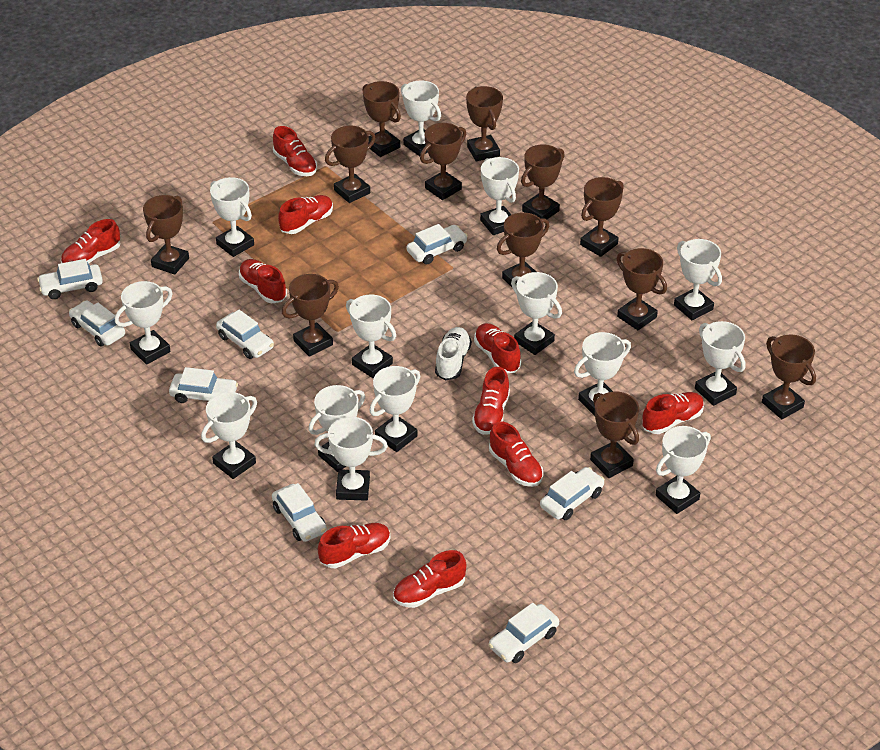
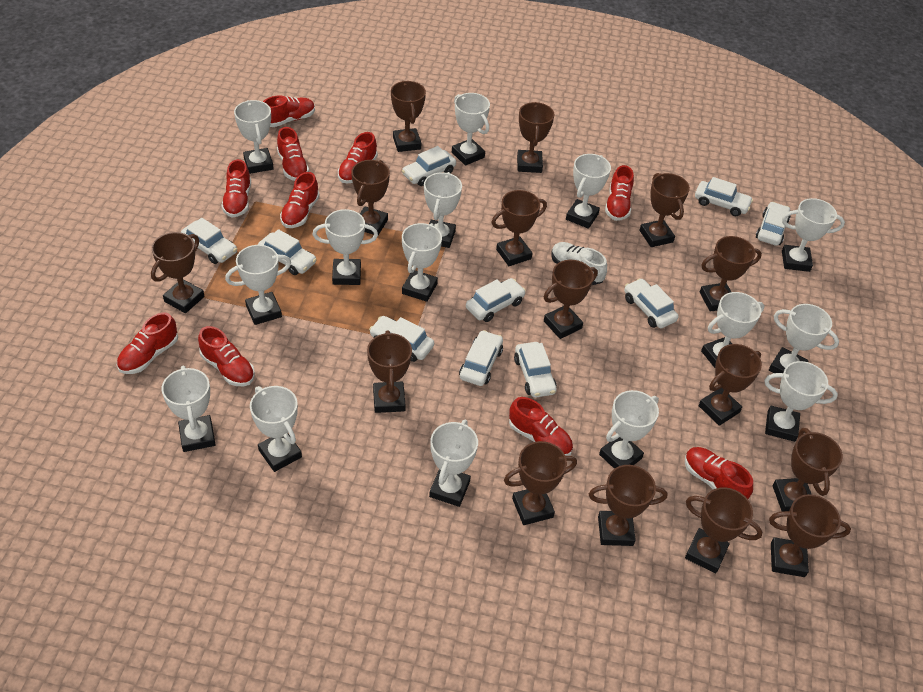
brown trophy: [143,195,189,275] [282,274,339,357] [325,126,376,203] [363,81,401,157] [420,123,466,200] [466,86,503,161] [497,212,549,287] [521,145,565,220] [580,177,624,257] [590,392,639,478] [617,248,667,330] [762,335,816,419] = 12 -> [151,232,204,313] [351,160,390,235] [367,330,412,413] [391,81,426,152] [491,190,547,266] [504,441,577,525] [517,102,554,173] [544,260,598,339] [589,465,668,546] [639,173,690,247] [685,487,762,574] [699,344,762,426] [700,236,762,312] [769,494,851,577] [772,428,843,512] = 15
white car: [37,259,103,299] [69,300,125,347] [169,367,238,403] [216,310,274,359] [272,483,327,542] [407,224,468,264] [488,603,559,663] [540,467,605,520] = 8 -> [181,218,237,264] [258,229,317,275] [369,316,434,362] [402,146,456,186] [459,330,503,386] [466,278,526,322] [514,342,557,398] [624,278,679,328] [695,177,753,216] [756,202,790,246] = 10
white trophy: [115,281,173,365] [201,392,257,479] [210,177,254,257] [309,385,365,472] [314,417,388,501] [346,295,396,378] [369,366,420,452] [401,80,441,156] [480,157,519,235] [511,272,562,355] [574,332,631,416] [656,426,711,514] [674,239,722,320] [695,321,746,406] = 14 -> [162,366,216,452] [225,245,291,325] [234,100,274,174] [250,386,302,472] [312,209,378,285] [402,223,442,302] [424,172,462,248] [429,420,478,507] [452,93,490,166] [566,154,611,229] [599,390,659,469] [701,292,764,368] [764,361,838,442] [769,304,839,373] [782,198,845,272] = 15

